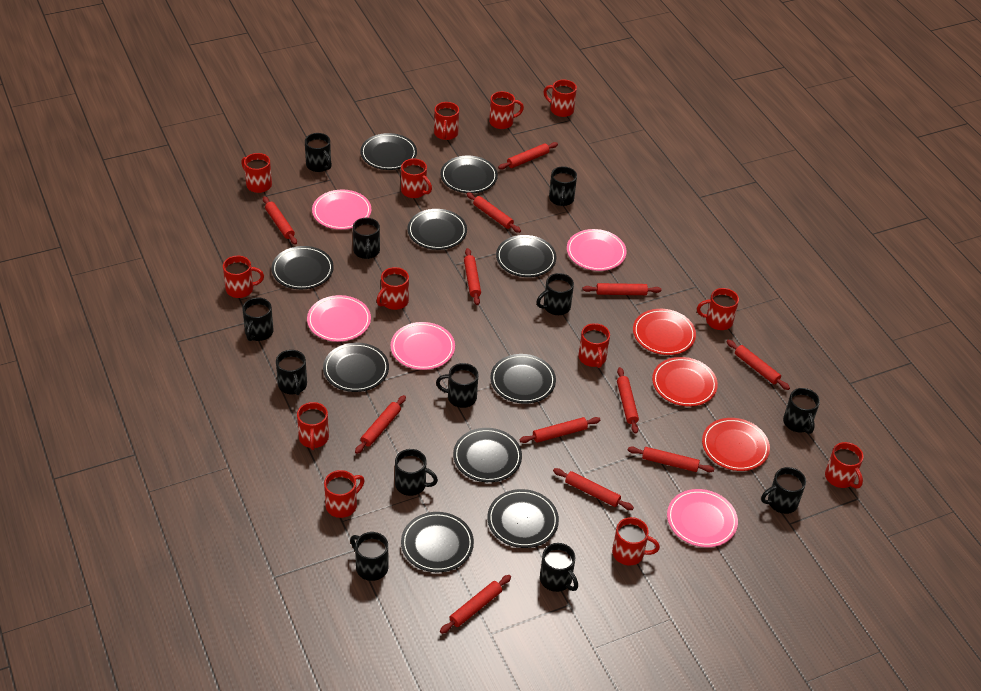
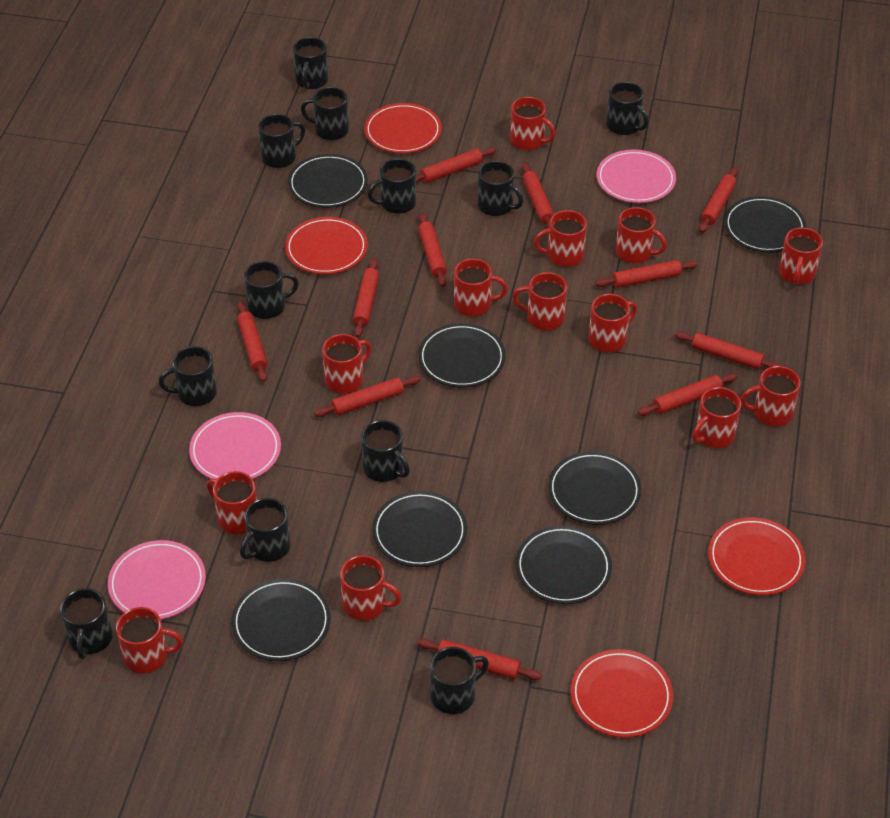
black plate: [271,246,334,289] [323,343,389,392] [360,133,417,170] [401,512,474,572] [407,209,467,250] [440,155,498,193] [453,428,522,482] [487,489,559,548] [490,354,556,404] [496,235,556,277] = 10 -> [231,579,331,661] [288,154,368,208] [372,491,467,567] [418,323,506,388] [515,525,612,604] [548,451,641,525] [724,196,806,253] = 7
pink plate: [307,295,371,342] [312,190,371,230] [390,322,455,370] [567,229,627,271] [667,489,738,547] = 5 -> [108,540,206,619] [189,412,281,479] [597,150,676,203] = 3
red plate: [633,309,696,355] [652,357,718,407] [702,418,770,471] = 3 -> [285,217,368,274] [364,103,442,154] [571,649,673,738] [708,517,805,595] = 4
red rolling pin: [263,196,297,245] [355,395,406,454] [440,575,511,634] [464,248,481,305] [467,192,521,233] [498,142,558,170] [520,417,600,443] [553,468,634,510] [583,283,661,295] [617,367,639,434] [628,446,715,472] [726,340,790,390] = 12 -> [237,302,267,382] [314,376,421,417] [353,258,379,337] [416,147,496,183] [417,639,542,680] [418,213,447,287] [522,163,554,228] [595,260,698,288] [638,373,738,416] [675,331,781,370] [699,167,738,233] = 11

